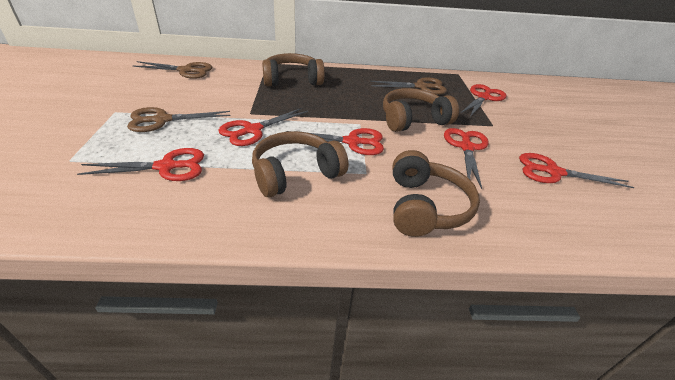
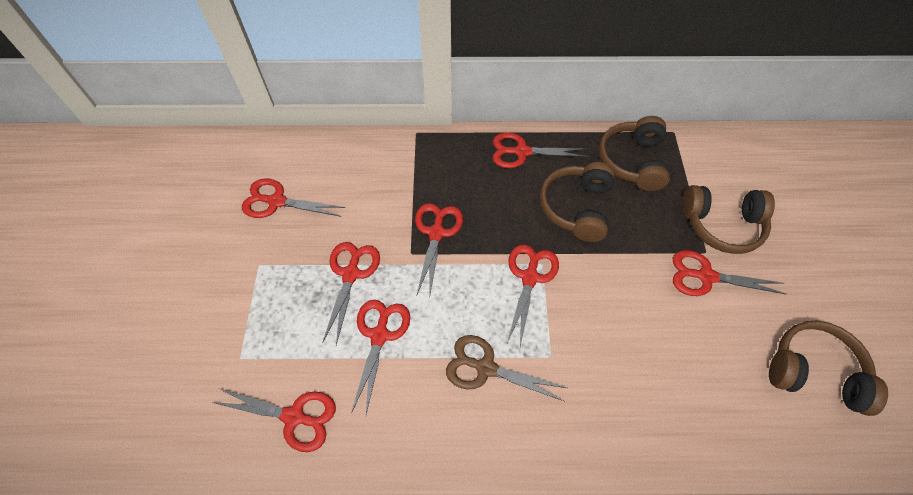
brown scissors: [127,107,230,132] [133,61,212,79] [370,77,447,95] = 3 -> [446,335,567,401] = 1
red scissors: [77,148,204,181] [218,108,308,146] [286,128,384,155] [444,128,488,189] [461,84,507,117] [519,153,634,188] = 6 -> [211,388,336,452] [242,178,345,218] [322,242,380,345] [351,300,410,414] [415,203,463,294] [493,132,589,168] [507,245,559,347] [673,250,786,296] = 8

